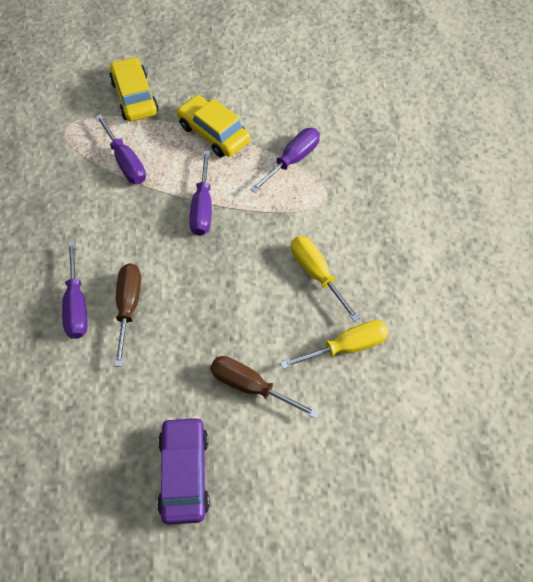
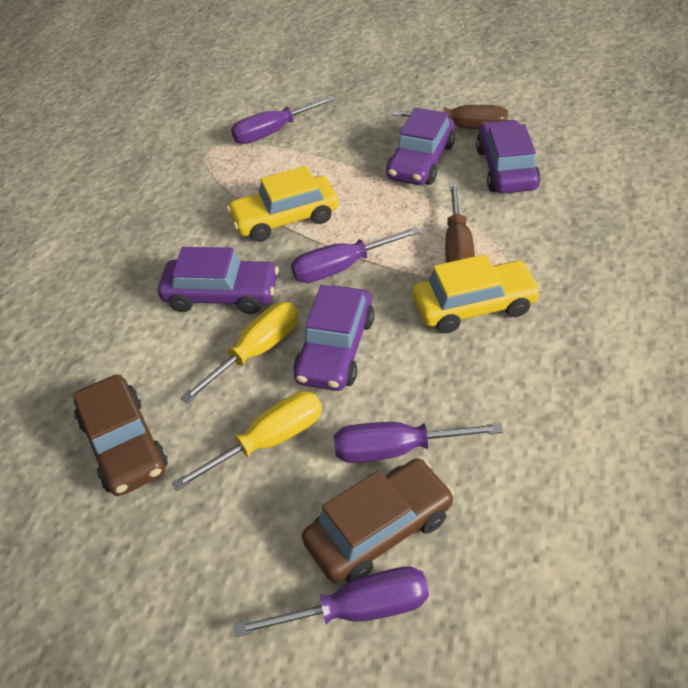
brown car: none = 0 -> [73,375,168,496] [302,459,454,583] = 2
purple car: [157,416,210,525] = 1 -> [158,247,279,314] [293,285,374,391] [386,107,455,185] [476,120,541,193] = 4

